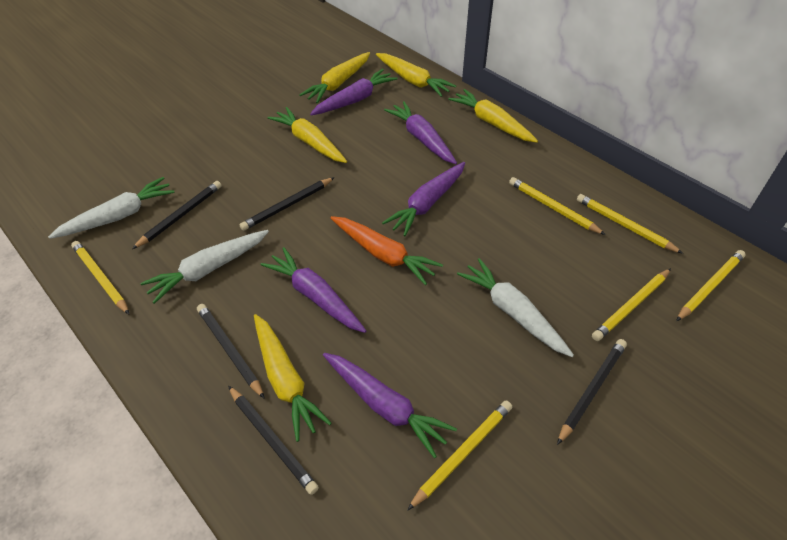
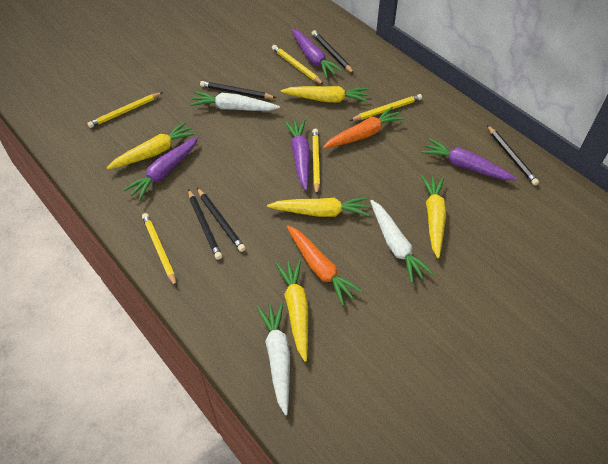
orange carrot: [331,216,443,285] = 1 -> [286,225,363,305] [323,106,405,149] = 2
purple carrot: [261,247,366,333] [310,69,398,115] [323,353,457,458] [382,162,465,236] [384,101,457,164] = 5 -> [123,136,199,201] [284,119,310,191] [291,29,343,78] [422,138,518,180] = 4
yellow pencil: [71,241,129,314] [407,400,512,511] [509,177,606,235] [577,194,683,254] [592,268,671,341] [676,250,746,321] = 6 -> [87,92,163,128] [142,213,177,287] [272,45,324,85] [312,129,320,195] [349,94,422,121] = 5

